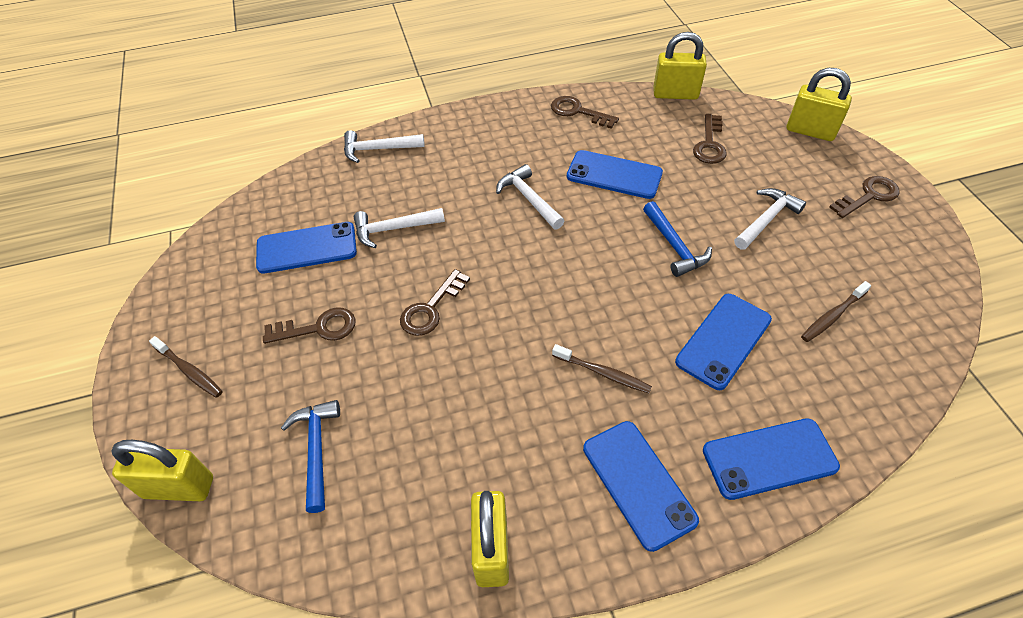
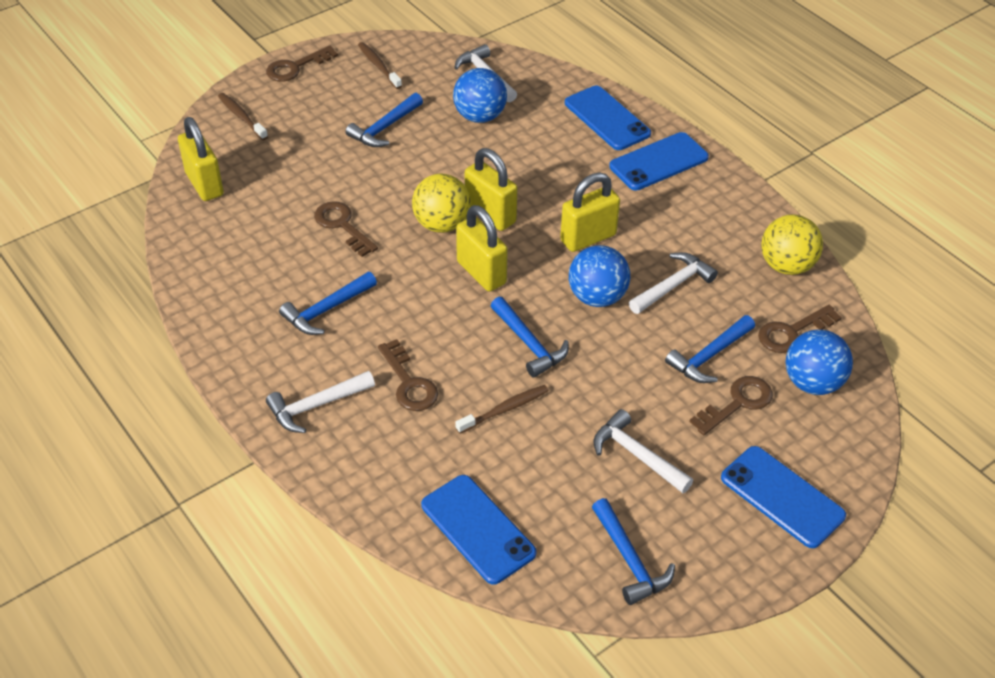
blue ball: none = 0 -> [453,68,507,123] [569,245,630,307] [785,329,853,395] = 3
blue hammer: [281,400,340,513] [643,201,712,277] = 2 -> [279,272,377,335] [345,93,423,147] [491,297,569,378] [592,498,675,605] [665,315,755,383] = 5
blue phone: [256,222,357,274] [567,150,663,199] [583,421,699,552] [675,294,772,390] [703,418,840,500] = 5 -> [421,475,536,585] [565,86,651,150] [609,132,709,190] [721,446,846,548] = 4
yellow ball: none = 0 -> [412,174,471,233] [761,214,823,275] = 2

